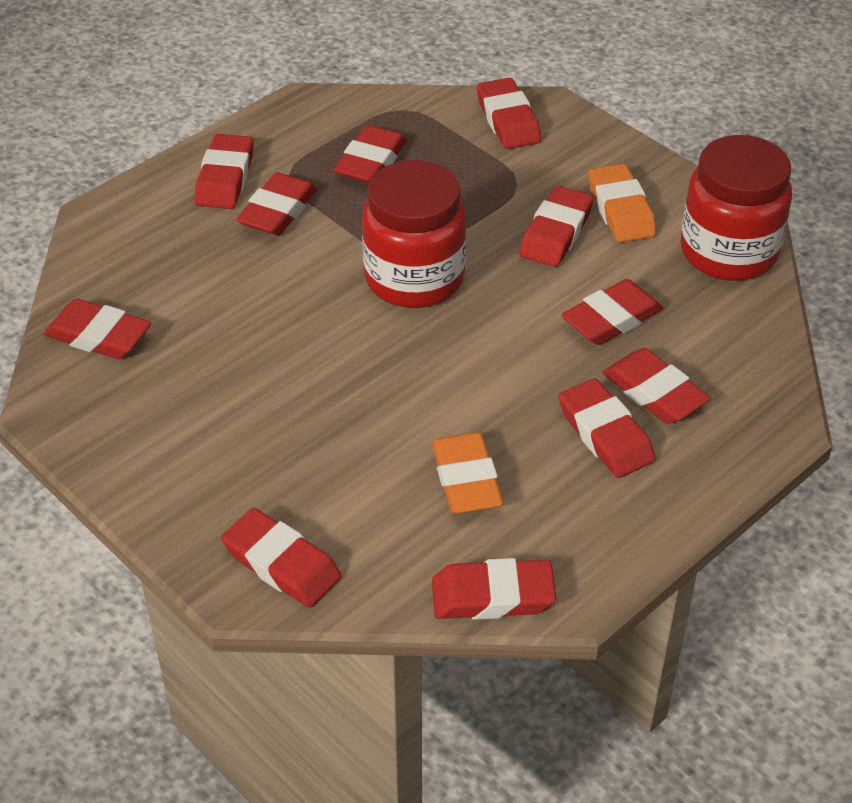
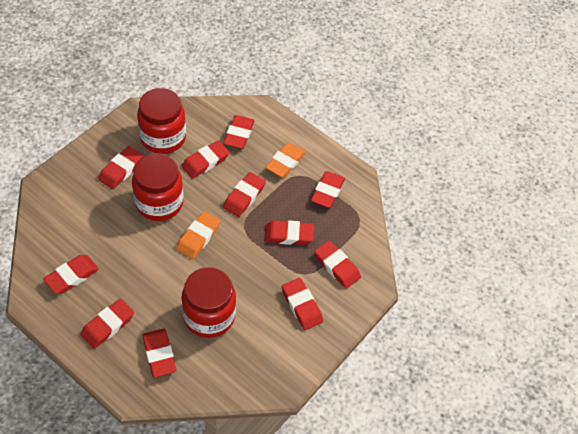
red jar: [362,160,467,308] [681,135,792,281] = 2 -> [132,153,183,221] [137,88,186,154] [182,267,236,338] = 3

